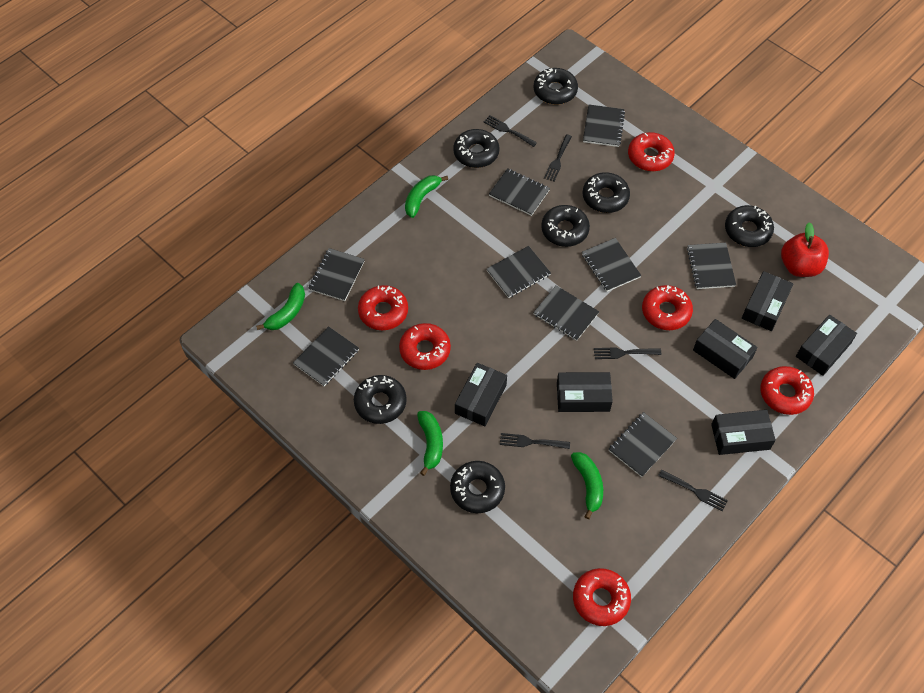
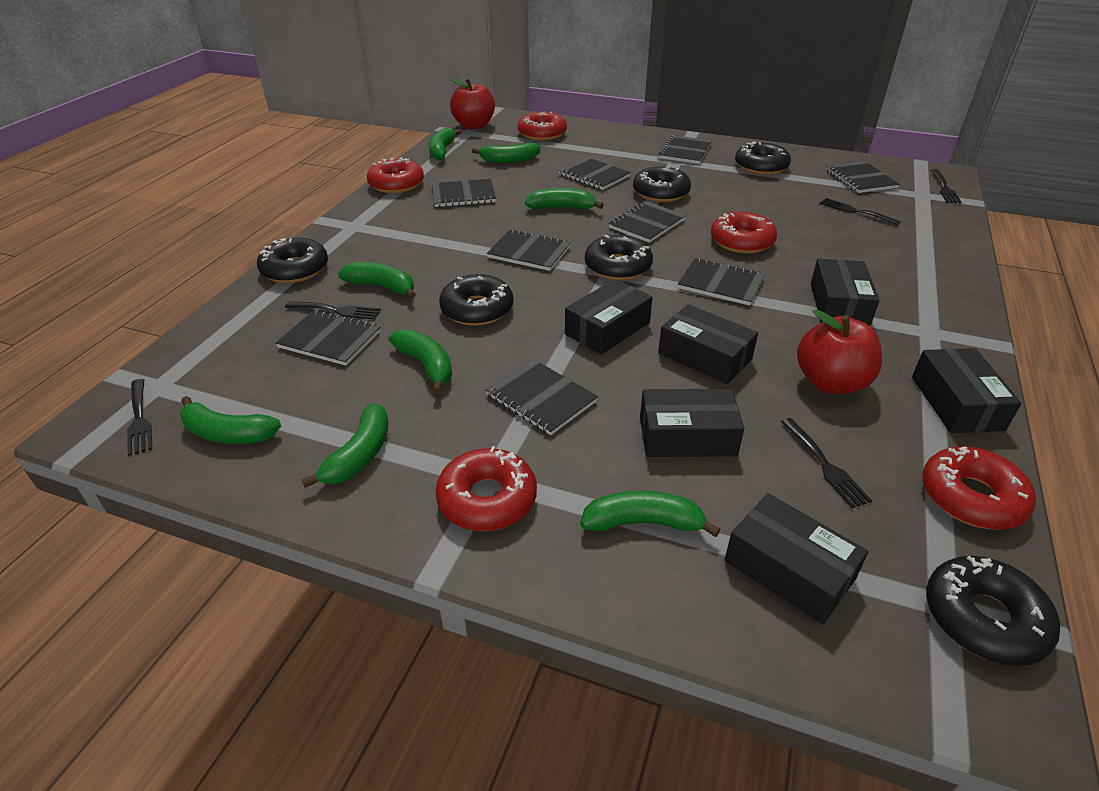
black donut: [354,375,407,424] [450,461,505,513] [453,129,500,168] [533,68,578,105] [541,205,590,247] [582,172,630,213] [725,205,774,247] = 7 -> [257,238,328,283] [439,274,514,326] [585,235,653,280] [633,166,691,202] [735,141,791,175] [926,556,1060,666] = 6
green banana: [256,283,305,330] [405,175,448,218] [417,411,443,476] [571,452,603,519] = 4 -> [180,396,281,444] [301,403,388,488] [338,262,416,299] [388,329,452,394] [429,128,462,160] [472,142,540,163] [525,188,604,209] [580,491,721,537] = 8
red apple: [781,222,829,277] = 1 -> [450,78,495,130] [797,309,882,394] = 2
red donut: [358,285,408,330] [399,323,451,370] [573,568,631,626] [628,132,675,171] [642,285,693,330] [760,366,814,415] = 6 -> [367,157,424,193] [435,446,537,531] [518,111,567,141] [711,212,777,254] [922,446,1036,530] = 5

